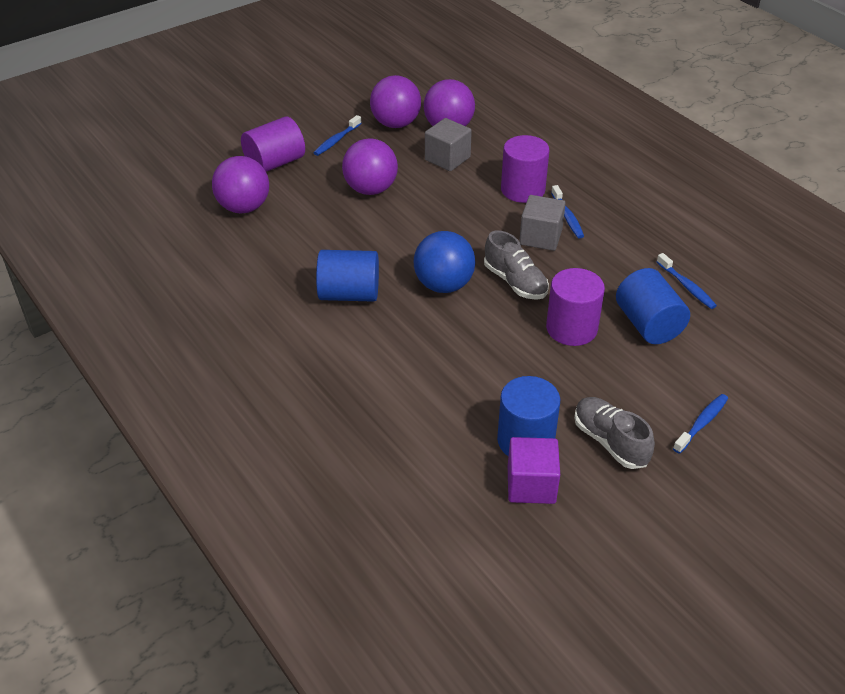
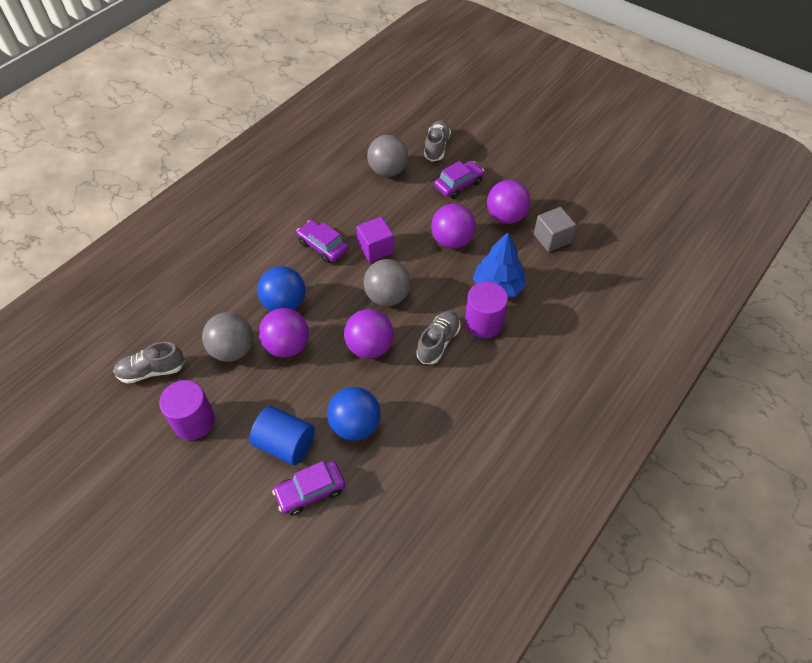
blue ball: [414,231,476,293] = 1 -> [257,266,305,311] [327,387,380,441] = 2
blue cylinder: [316,250,379,302] [497,376,560,456] [616,268,690,344] = 3 -> [250,406,315,465] = 1
blue toothbrush: [313,115,362,156] [551,185,584,239] [657,253,717,309] [673,394,728,454] = 4 -> none = 0
blue tree: none = 0 -> [473,232,526,298] = 1
grey ball: none = 0 -> [202,312,253,362] [364,259,411,306] [367,135,408,177] = 3
grey cube: [425,118,472,171] [519,195,566,251] = 2 -> [534,207,576,252] = 1
grey shoe: [484,230,549,300] [574,397,655,469] = 2 -> [113,342,185,384] [416,311,460,364] [424,120,451,162] = 3
purple car: none = 0 -> [272,461,345,516] [296,220,349,263] [434,161,485,199] = 3
purple cylinder: [241,117,305,172] [501,135,549,203] [546,268,605,346] = 3 -> [159,380,215,440] [465,282,508,338] = 2

